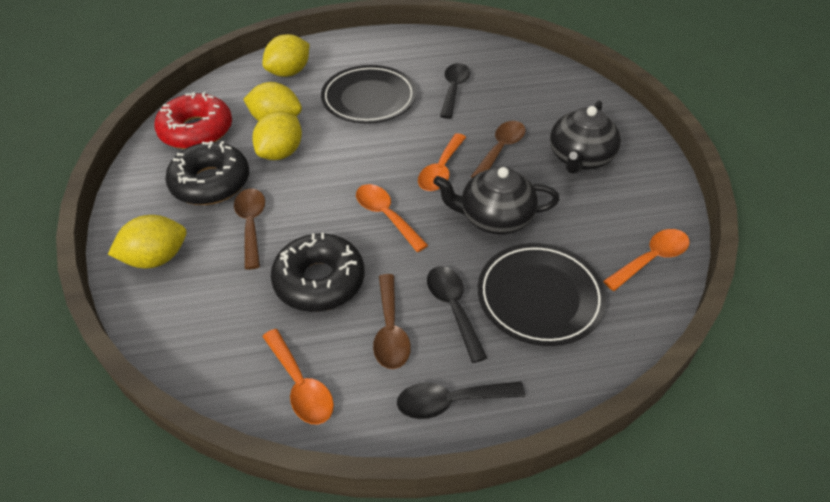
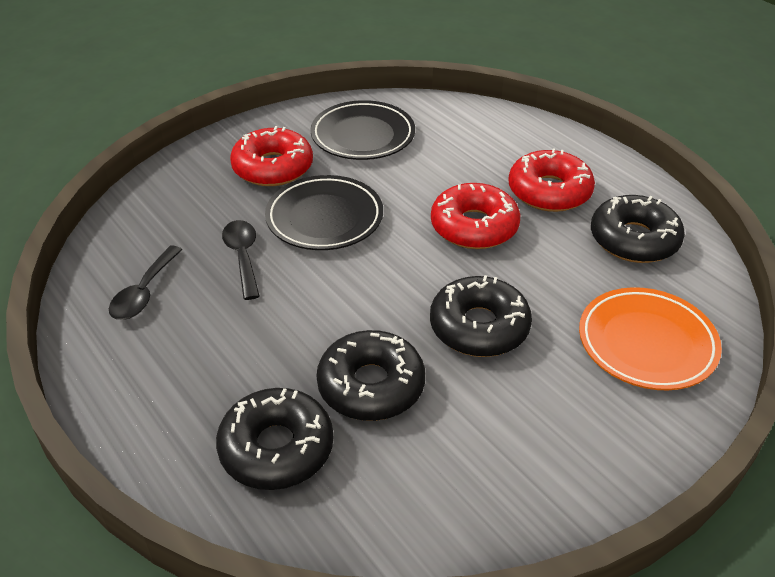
black donut: [165,141,249,205] [271,233,365,312] = 2 -> [216,388,334,490] [317,330,425,421] [430,275,532,357] [591,195,685,263] = 4
black spoon: [397,381,525,419] [427,266,487,363] [440,63,470,119] = 3 -> [109,246,182,320] [222,220,260,300] = 2
black teapot: [433,166,560,235] [550,101,621,174] = 2 -> none = 0
brown spoon: [234,189,265,270] [373,274,411,369] [471,121,526,178] = 3 -> none = 0
orange plate: none = 0 -> [579,287,722,390] = 1
orange spoon: [262,329,334,424] [356,184,428,252] [418,133,466,191] [603,229,690,291] = 4 -> none = 0
red donut: [154,92,232,149] = 1 -> [230,126,313,186] [431,183,520,249] [508,149,595,212] = 3
yellow lemon: [108,215,186,268] [243,82,302,121] [252,111,302,160] [262,34,309,77] = 4 -> none = 0

